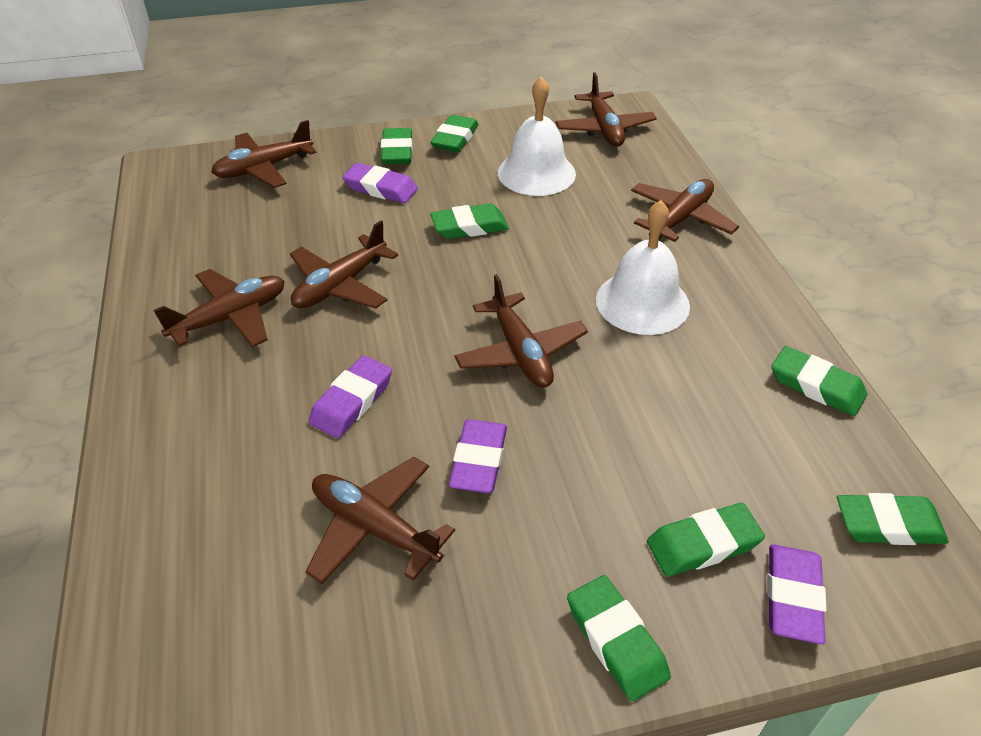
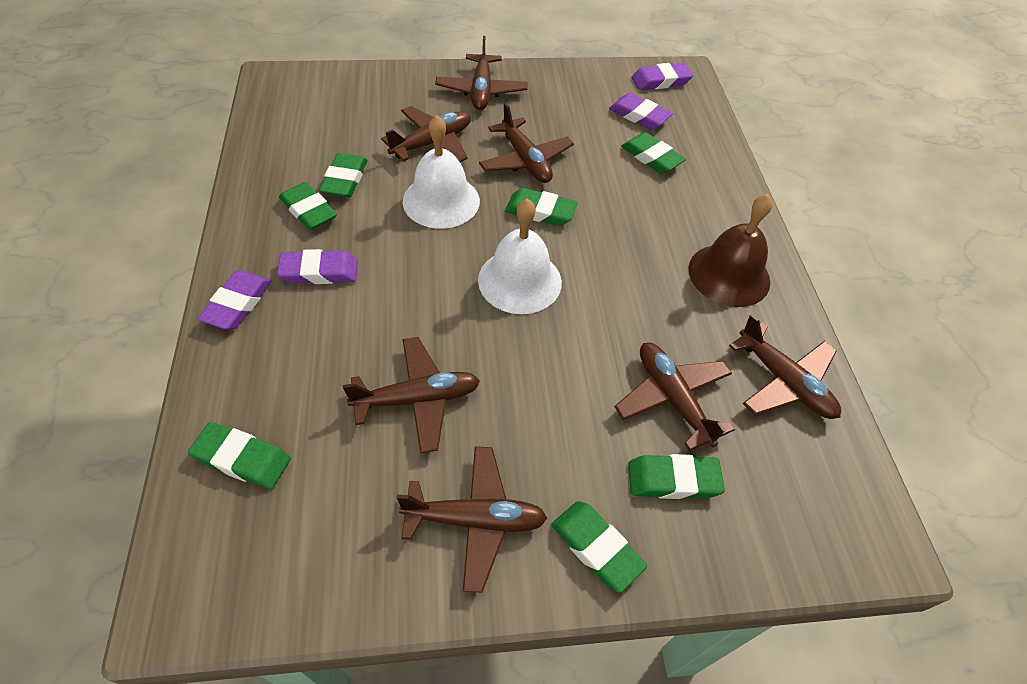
brown bell: none = 0 -> [689,194,772,307] = 1

